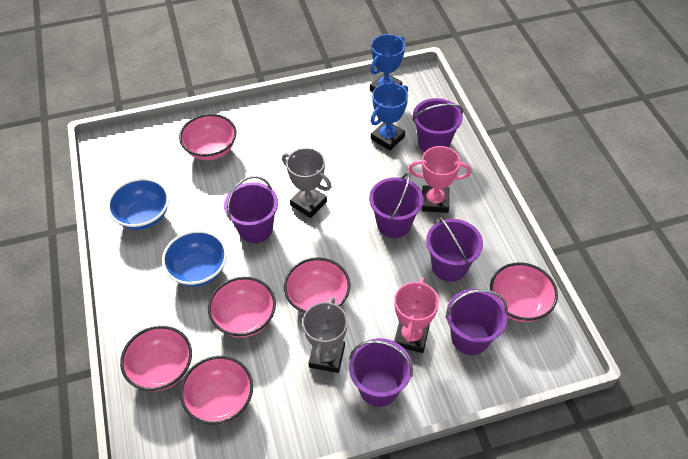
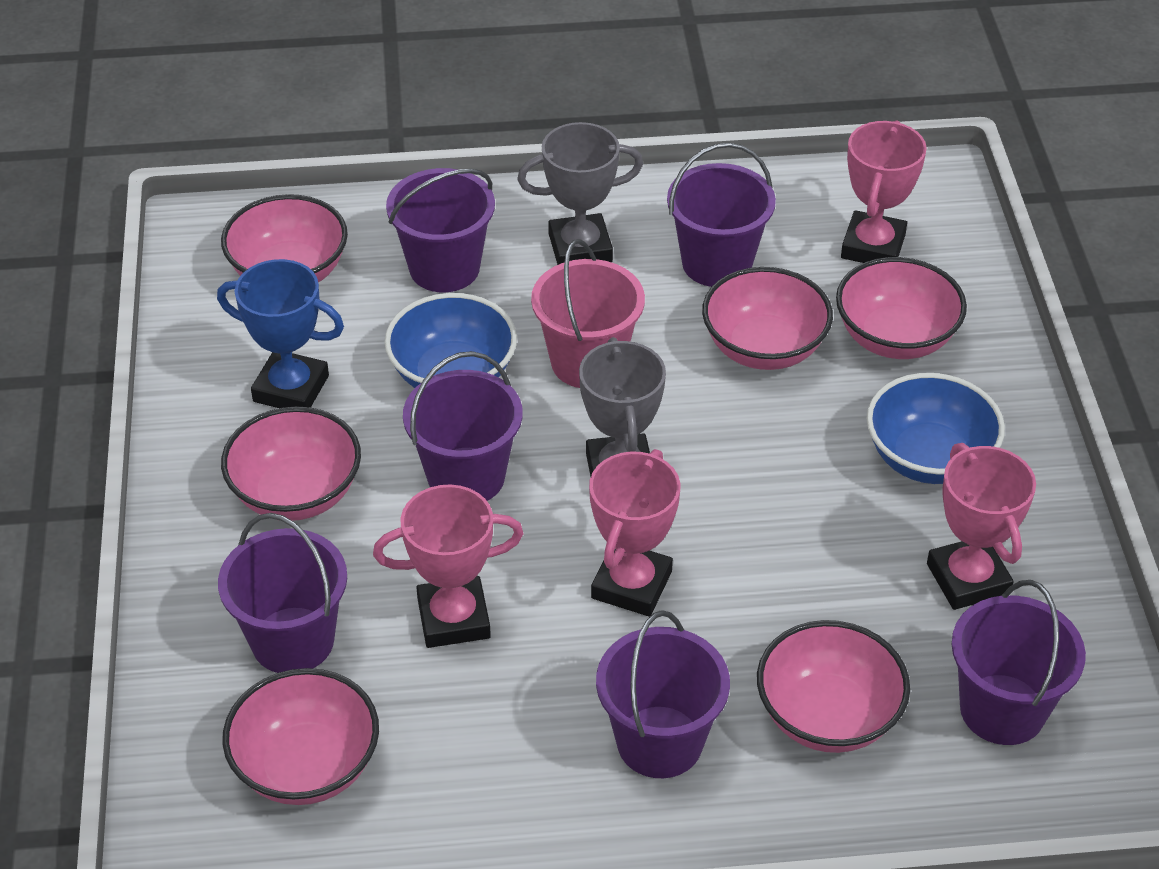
blue trophy: [370,34,405,92] [371,83,408,151] = 2 -> [217,259,344,408] = 1
pink bucket: none = 0 -> [531,239,645,388] = 1
pink trophy: [394,277,439,353] [408,146,471,213] = 2 -> [373,484,524,648] [589,449,680,617] [841,120,927,263] [927,443,1036,610] = 4

